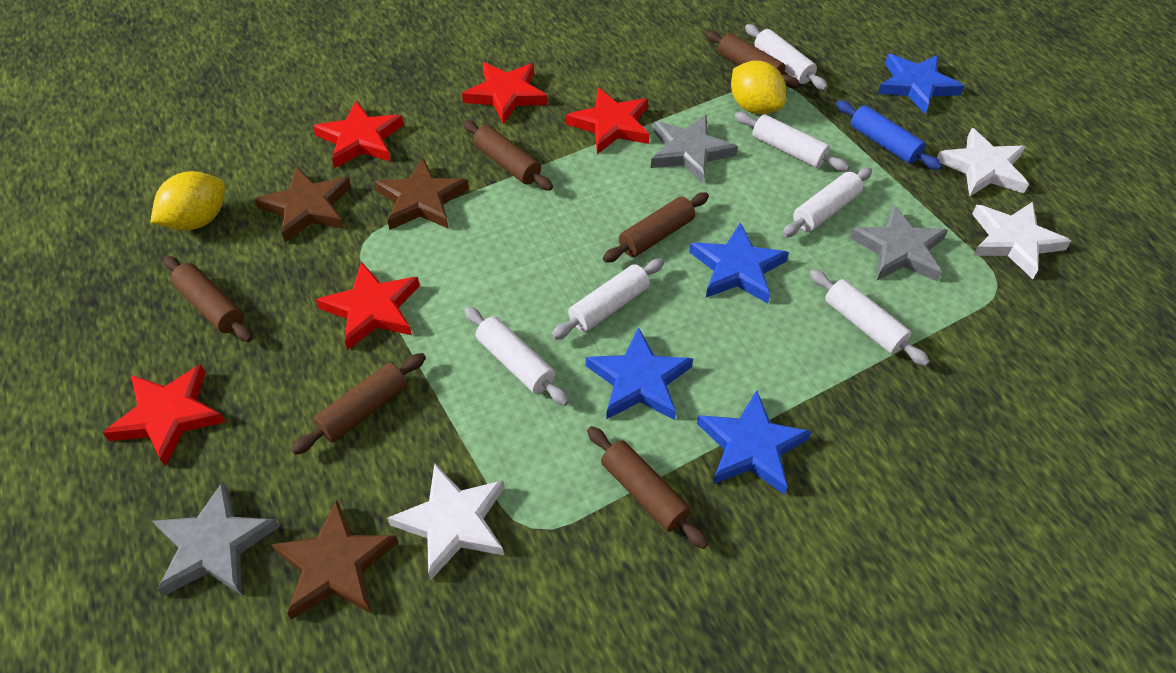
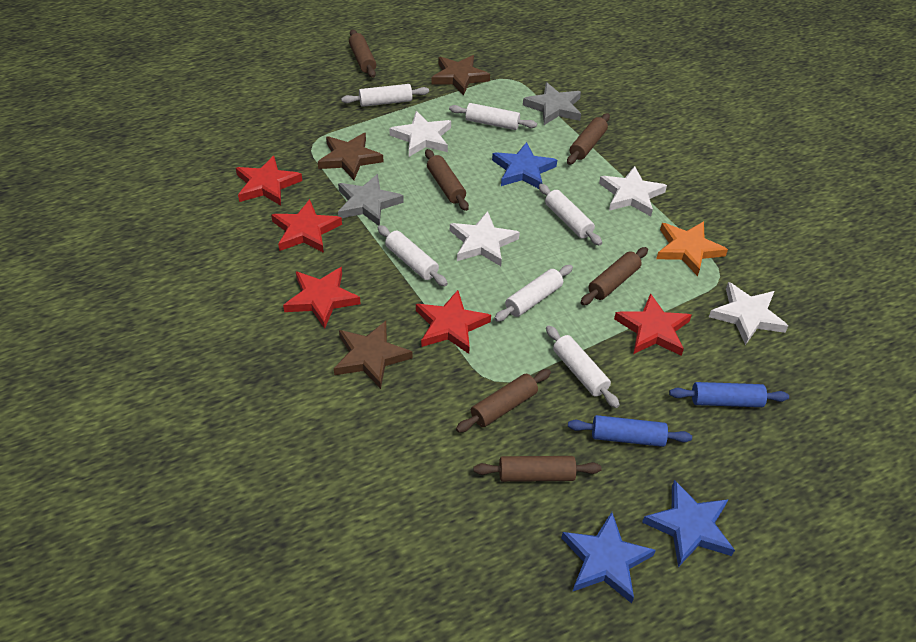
blue rolling pin: [836,100,942,170] = 1 -> [568,415,692,447] [669,382,789,407] = 2
blue star: [586,327,693,420] [689,222,789,304] [697,390,812,495] [878,54,964,114] = 4 -> [492,142,557,189] [561,512,656,603] [642,480,735,567] = 3
grey star: [153,481,279,596] [651,115,738,184] [849,205,948,282] = 3 -> [338,174,404,226] [523,82,581,125] = 2
orange star: none = 0 -> [656,221,728,276] = 1
white star: [387,463,504,581] [937,128,1029,197] [972,202,1071,279] = 3 -> [389,111,451,157] [450,211,520,266] [599,166,667,216] [709,282,788,345] = 4
yellow lemon: [150,171,225,231] [731,61,786,114] = 2 -> none = 0

